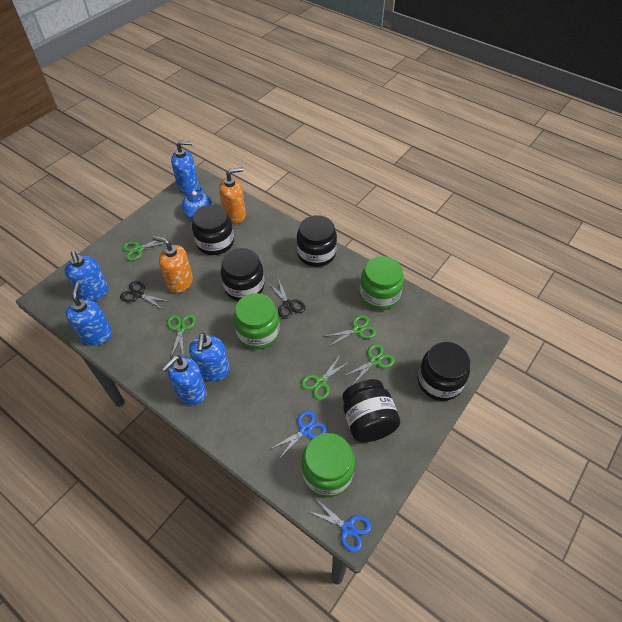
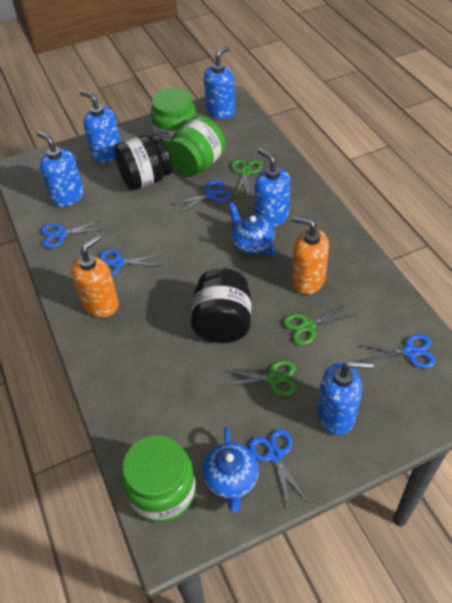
black jar: [192,204,234,255] [221,248,264,301] [297,215,337,267] [342,379,400,442] [418,342,470,401] = 5 -> [114,134,172,190] [191,268,251,343] = 2
black scissors: [120,281,171,309] [268,278,305,319] = 2 -> none = 0
blue scissors: [269,410,327,459] [307,497,372,552] = 2 -> [41,220,103,248] [99,250,161,276] [172,180,232,214] [249,429,307,507] [360,334,436,368] = 5
blue teapot: [182,186,212,222] = 1 -> [203,427,259,513] [228,202,276,256] = 2
green scissors: [122,235,168,261] [167,314,196,357] [301,355,350,400] [323,315,377,347] [344,344,395,384] = 5 -> [222,360,297,396] [231,159,262,199] [283,304,355,345] = 3

